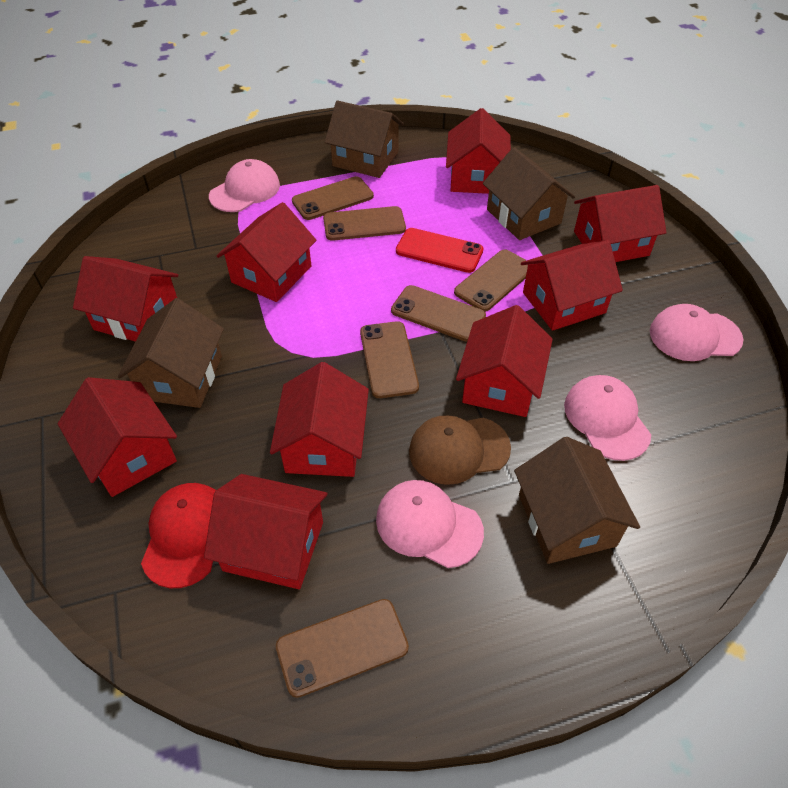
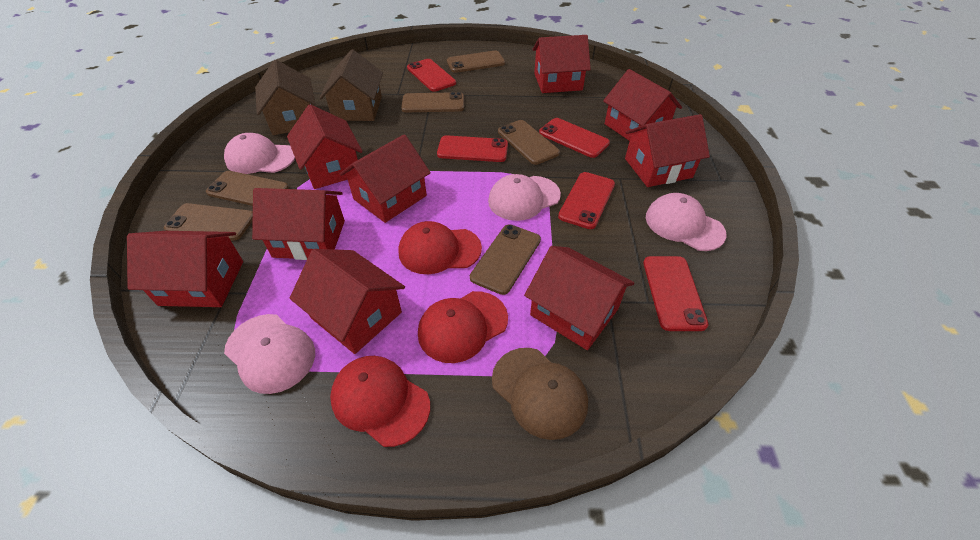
brown house: [118,298,224,408] [325,100,404,178] [483,147,575,240] [514,437,640,564] = 4 -> [255,60,315,135] [319,49,383,121] = 2
red cap: [141,483,216,588] = 1 -> [330,356,430,447] [398,221,482,274] [418,291,508,363] = 3
red phone: [396,228,483,273] = 1 -> [407,59,456,92] [437,135,508,162] [539,118,610,158] [558,172,615,229] [643,256,709,331] = 5

